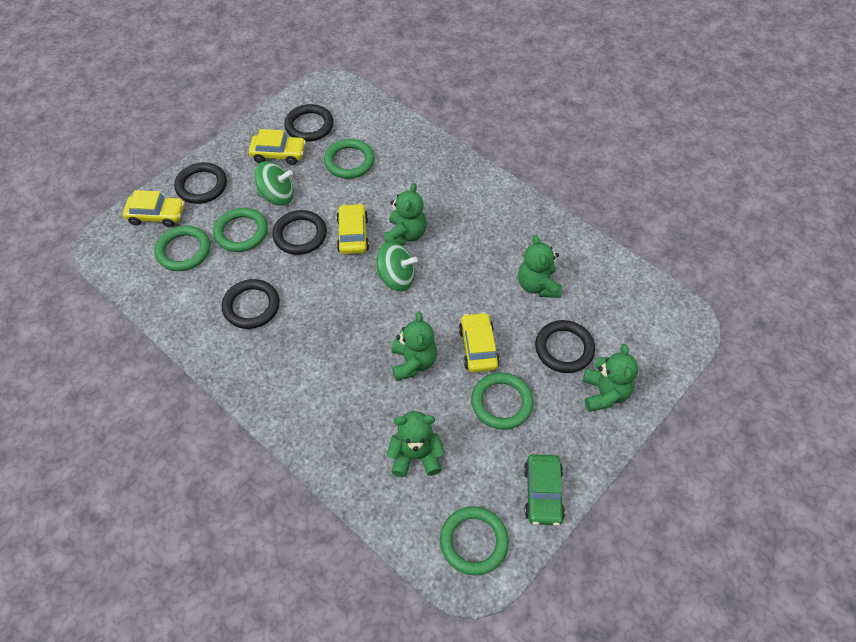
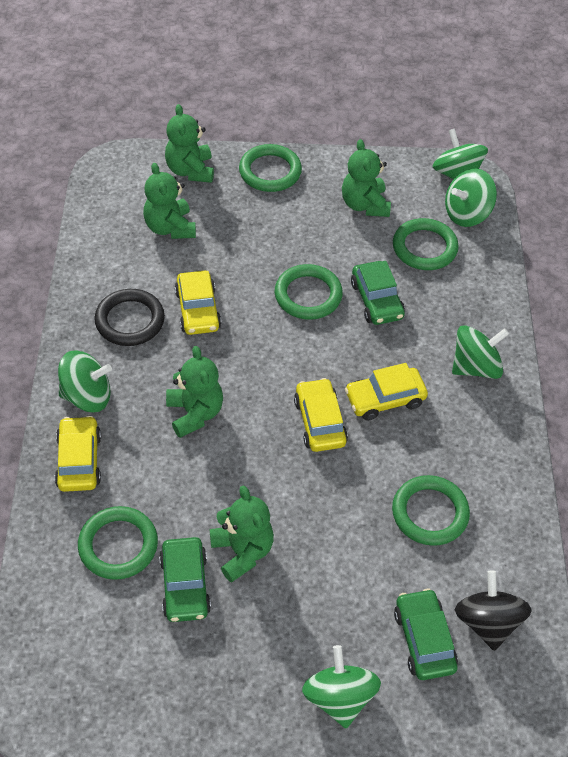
black ring: [174,162,227,204] [222,279,280,329] [272,210,327,255] [284,104,333,142] [535,320,595,373] = 5 -> [95,289,165,346] = 1
black spinning top: none = 0 -> [455,570,532,651] = 1
green car: [524,454,565,526] = 1 -> [159,537,211,622] [351,261,405,325] [394,588,458,680] = 3
green spinning top: [254,161,294,205] [376,241,418,291] = 2 -> [58,350,112,412] [302,645,381,728] [433,129,488,179] [445,168,497,227] [452,325,509,379] = 5

